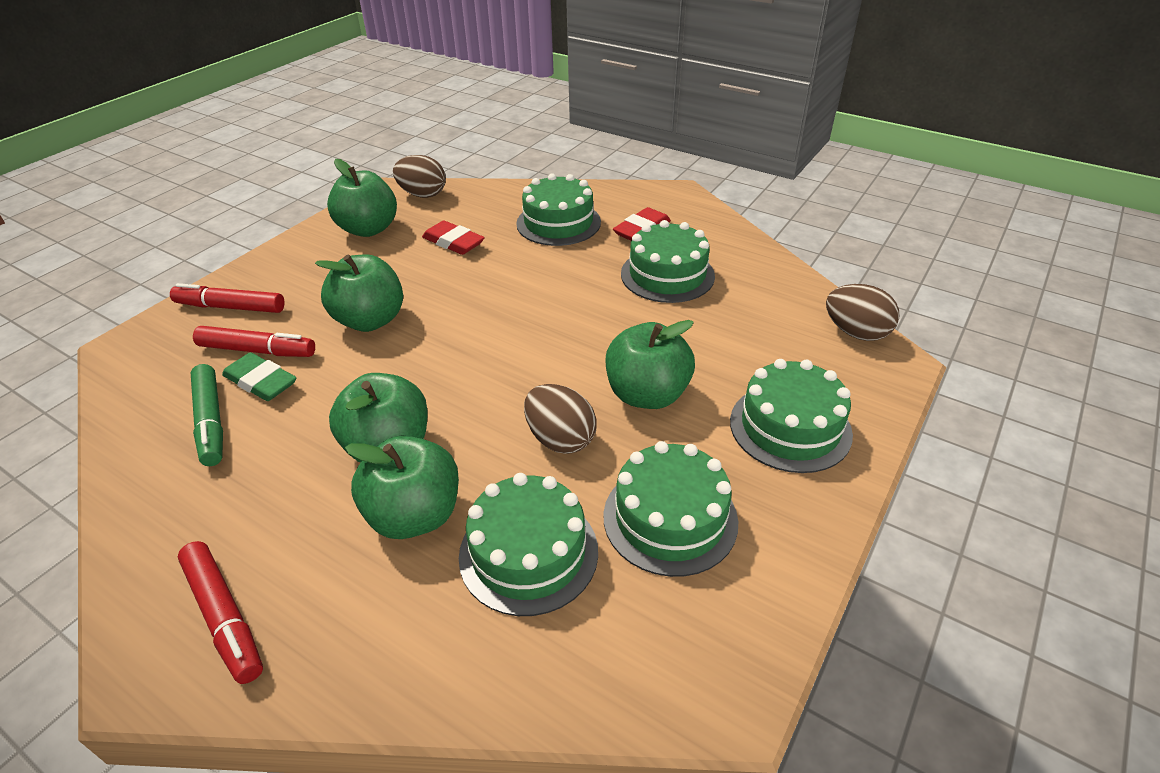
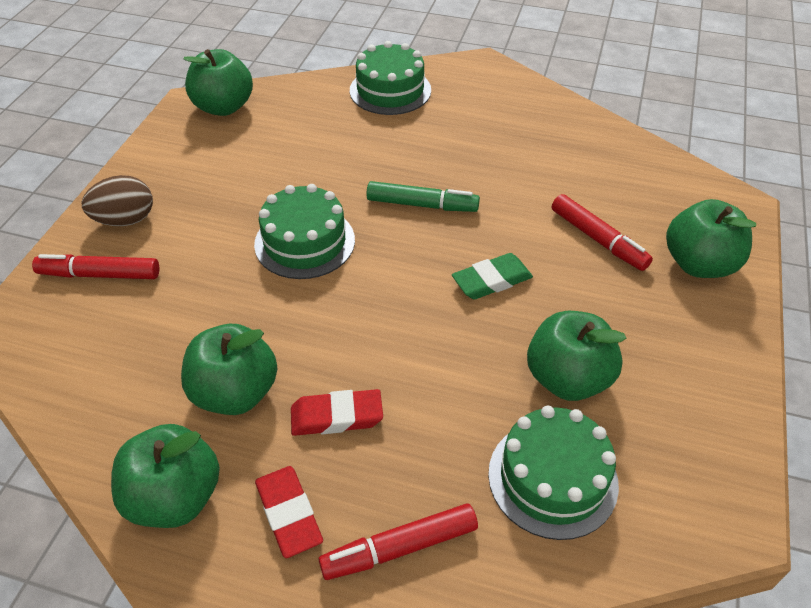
brown egg: [393,155,446,198] [524,384,597,454] [826,284,899,341] = 3 -> [82,175,153,226] = 1
green cake: [459,473,598,616] [516,174,601,246] [604,441,738,577] [621,220,715,303] [730,359,853,473] = 5 -> [254,184,355,279] [350,41,431,115] [488,406,619,540] = 3

